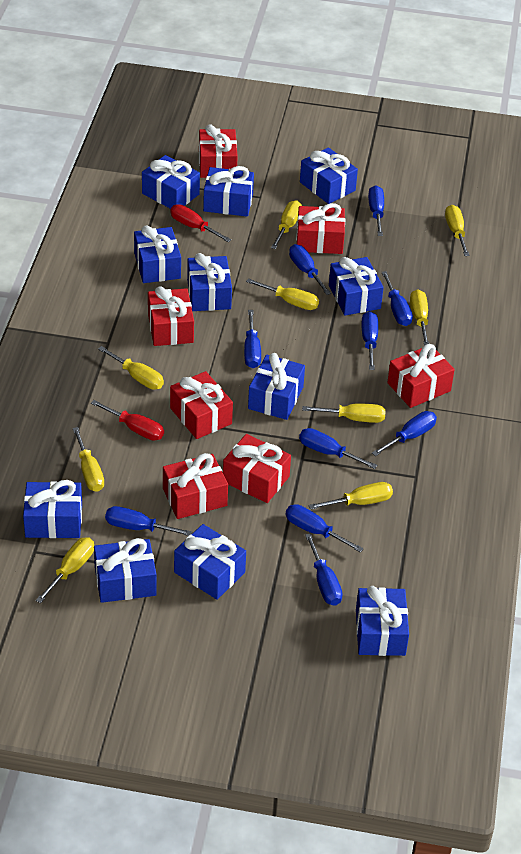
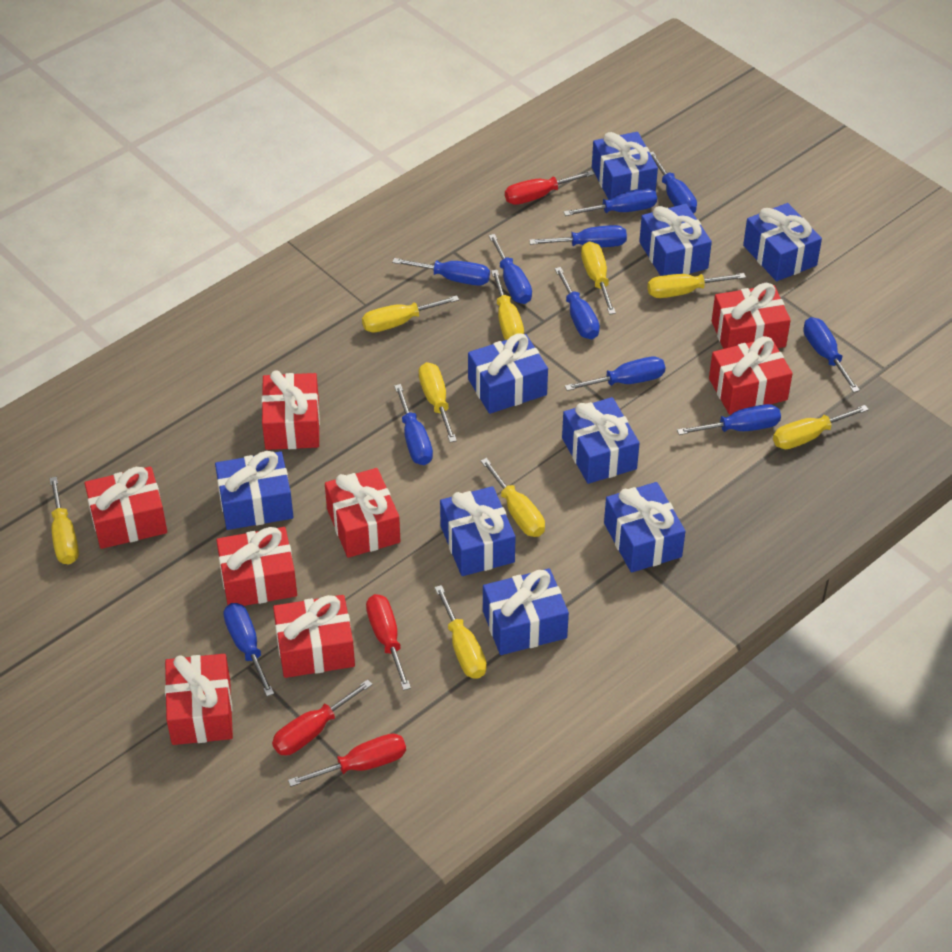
blue gift: [23,480,82,538] [94,538,157,603] [134,226,181,283] [142,155,200,209] [174,524,246,600] [187,253,232,311] [203,166,254,217] [248,353,305,420] [300,147,358,204] [329,257,384,316] [356,586,409,656] = 11 -> [215,451,293,530] [440,486,516,576] [468,333,548,414] [483,568,569,655] [562,397,640,484] [592,132,658,200] [604,482,686,573] [639,204,712,276] [743,203,822,281] = 9
blue screwdriver: [105,506,192,536] [244,310,261,368] [286,504,364,553] [289,244,331,295] [299,428,377,469] [305,533,343,606] [361,311,378,370] [368,185,384,236] [372,411,437,456] [381,271,413,326] = 10 -> [223,603,274,696] [392,258,490,286] [394,384,433,465] [489,234,532,304] [529,225,627,247] [555,267,600,339] [564,188,657,216] [565,356,665,391] [650,152,697,214] [677,404,781,435] [803,317,860,393] = 11
red gift: [148,286,194,346] [163,453,228,519] [170,371,233,439] [199,125,238,178] [223,434,291,503] [296,203,345,254] [387,344,455,408] = 7 -> [85,467,167,549] [165,654,233,745] [216,527,297,606] [262,370,320,450] [273,595,355,678] [325,468,401,558] [709,336,793,415] [712,283,791,349] = 8
red screwdriver: [91,400,164,441] [170,204,231,242] = 2 -> [272,679,373,755] [288,733,406,787] [366,594,411,691] [505,170,595,205] = 4

